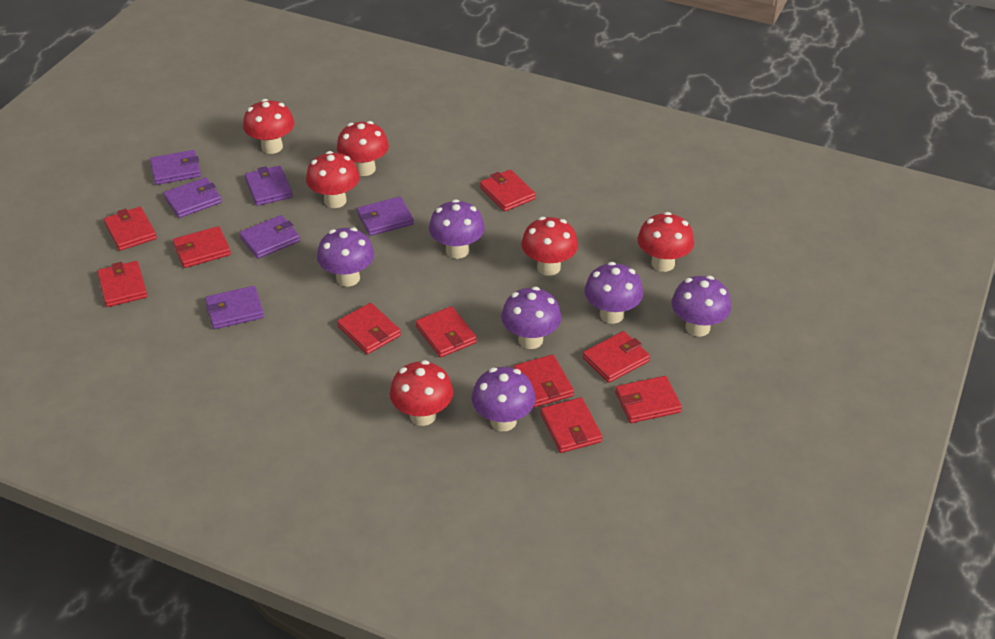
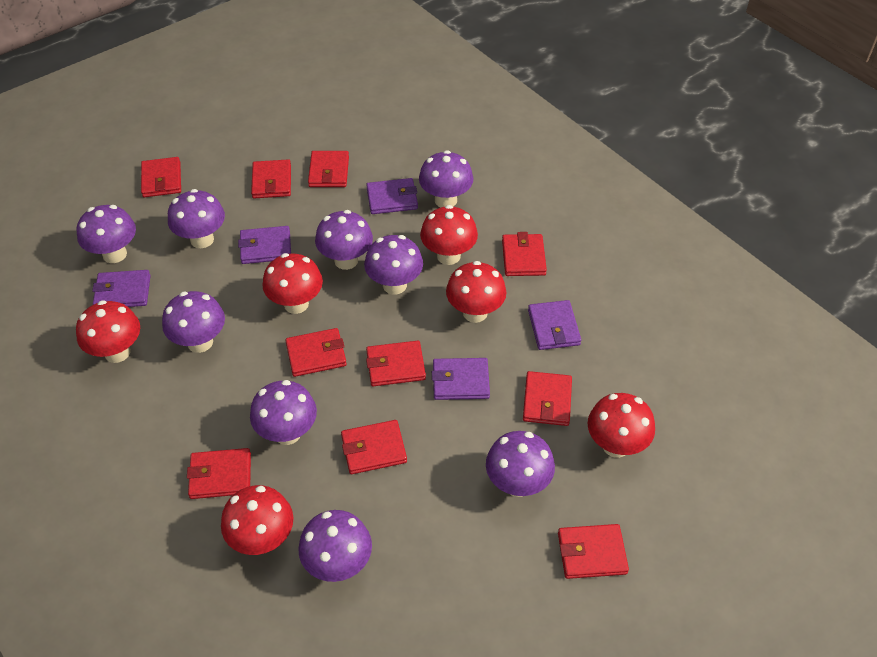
purple mushroom: [317,228,374,287] [429,199,485,259] [472,367,536,431] [501,287,561,349] [584,262,643,324] [672,276,731,337] = 6 -> [77,205,136,263] [162,291,225,353] [168,189,225,248] [250,380,317,445] [298,510,372,582] [315,210,373,270] [364,235,423,294] [419,150,473,208] [486,431,555,497] = 9
purple wallet: [150,150,201,185] [163,177,222,218] [205,286,264,329] [239,215,300,259] [245,166,293,206] [357,197,414,236] = 6 -> [92,270,151,307] [238,226,291,264] [366,178,418,214] [432,358,490,400] [528,300,581,350] = 5

